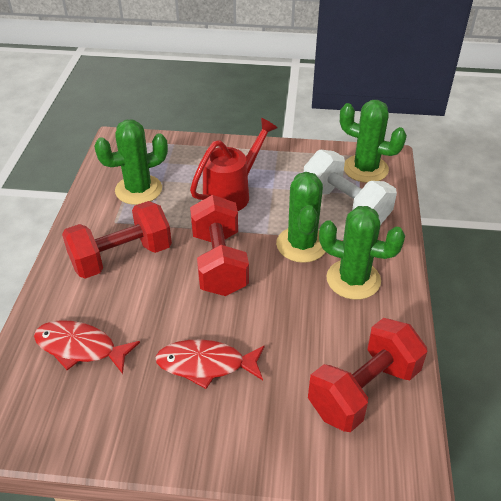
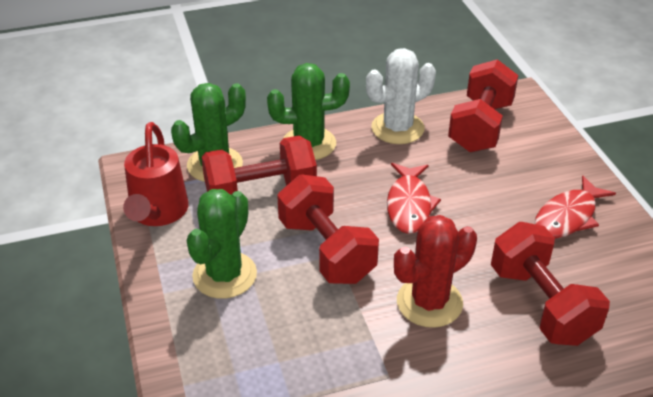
green cactus: [94,120,168,205] [276,172,326,263] [319,206,405,300] [340,100,407,183] = 4 -> [171,83,246,182] [187,189,257,299] [267,63,350,160] = 3
red cactus: none = 0 -> [394,215,477,328] = 1
red dumbbell: [62,201,172,279] [190,195,249,296] [308,318,427,432] = 3 -> [201,135,317,195] [277,174,379,284] [448,59,518,152] [491,222,610,346] = 4
white cactus: none = 0 -> [366,48,436,144] = 1
white dumbbell: [304,150,397,225] = 1 -> none = 0

